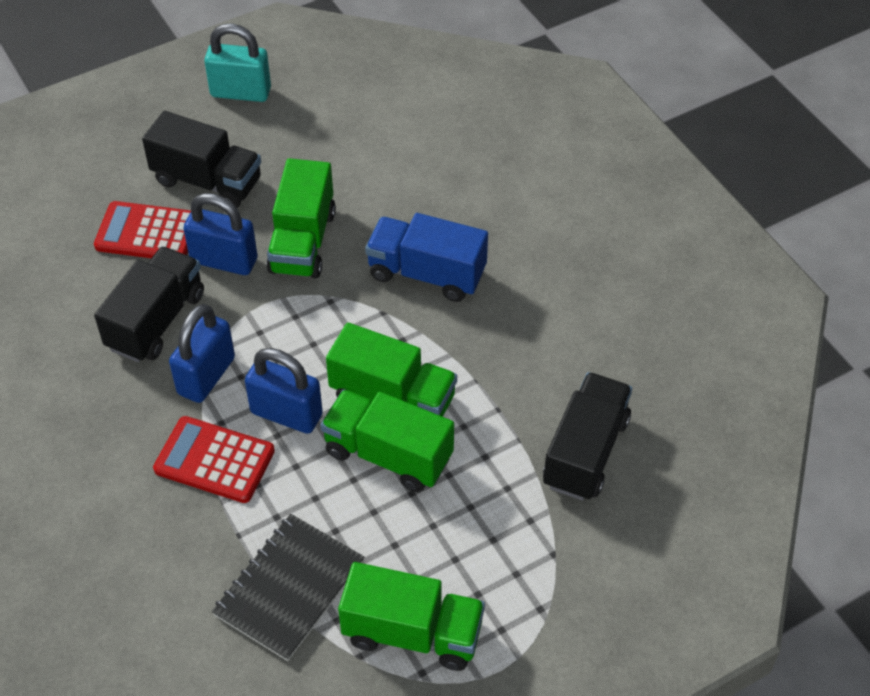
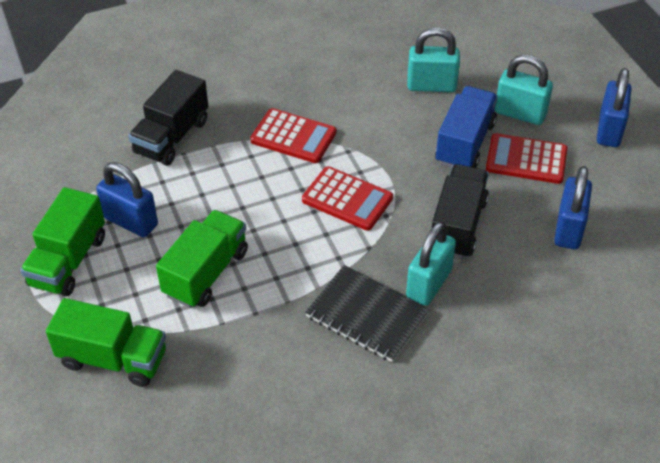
black truck: [94,246,204,362] [142,111,261,208] [543,372,632,501] = 3 -> [128,70,208,166] [432,164,489,259] = 2
green truck: [267,158,336,279] [321,389,454,492] [326,323,457,417] [338,562,485,671] = 4 -> [20,187,105,296] [46,298,166,387] [156,210,248,308] = 3
red calculator: [94,201,191,258] [153,416,275,503] = 2 -> [250,108,336,163] [302,166,393,231] [486,133,567,184] = 3
turquoise padlock: [204,23,271,102] = 1 -> [406,222,456,306] [407,28,460,92] [495,55,553,125] = 3

